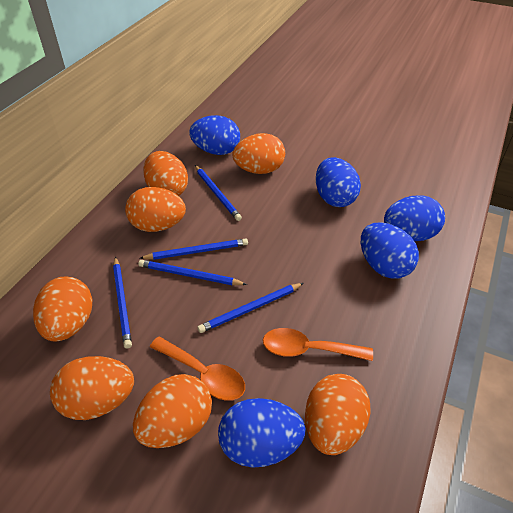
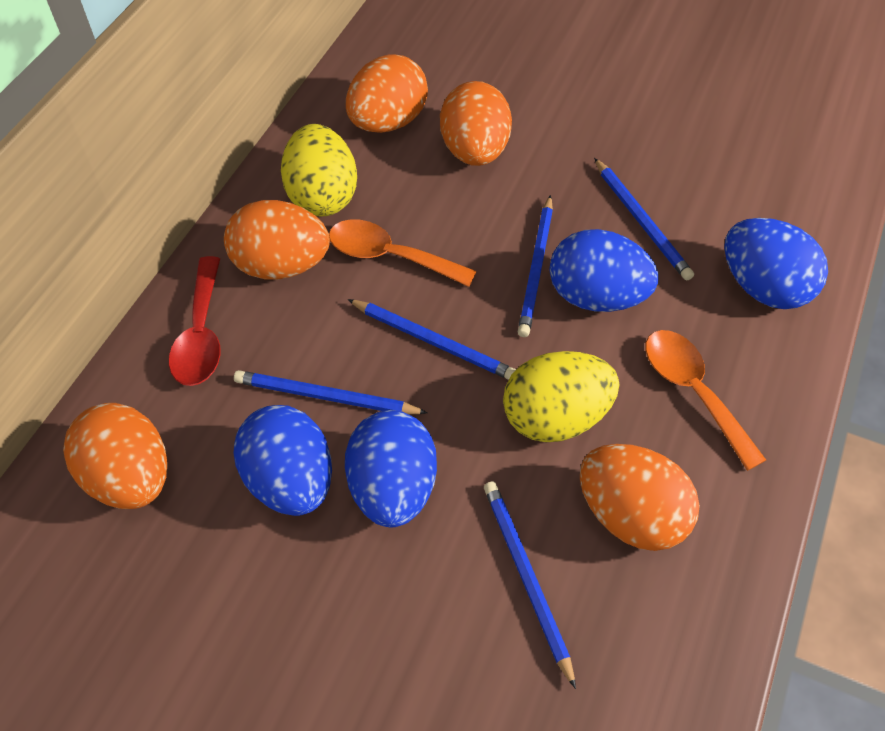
blue egg: [189,115,240,155] [218,398,306,468] [316,157,361,207] [361,222,419,279] [384,195,445,241] = 5 -> [233,405,332,516] [345,410,437,528] [550,229,659,312] [724,218,828,309] = 4
orange egg: [33,276,92,342] [50,356,134,420] [125,187,186,232] [133,374,212,448] [143,151,188,196] [233,133,285,174] [305,374,371,455] = 7 -> [63,403,167,509] [224,200,330,280] [346,54,428,133] [440,81,512,166] [580,444,700,551] = 5
red spoon: none = 0 -> [169,256,221,386] = 1
yellow egg: none = 0 -> [281,124,357,217] [503,351,619,442] = 2

